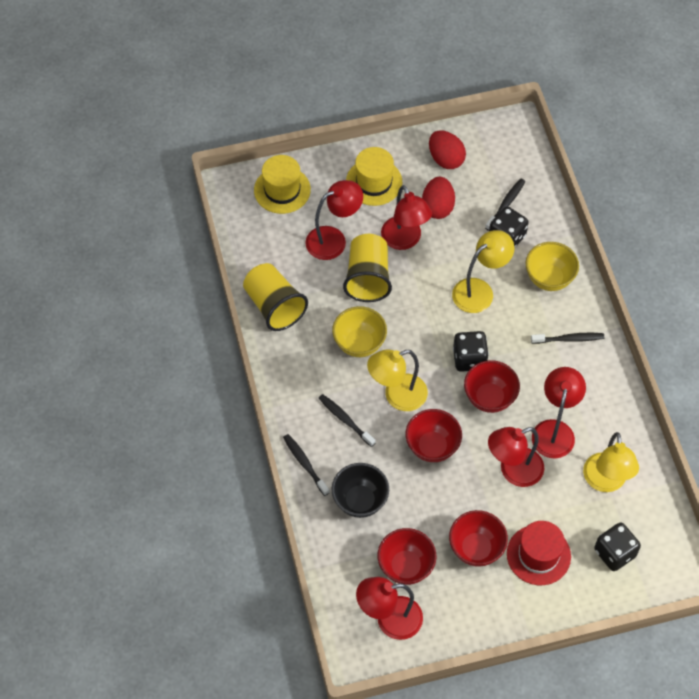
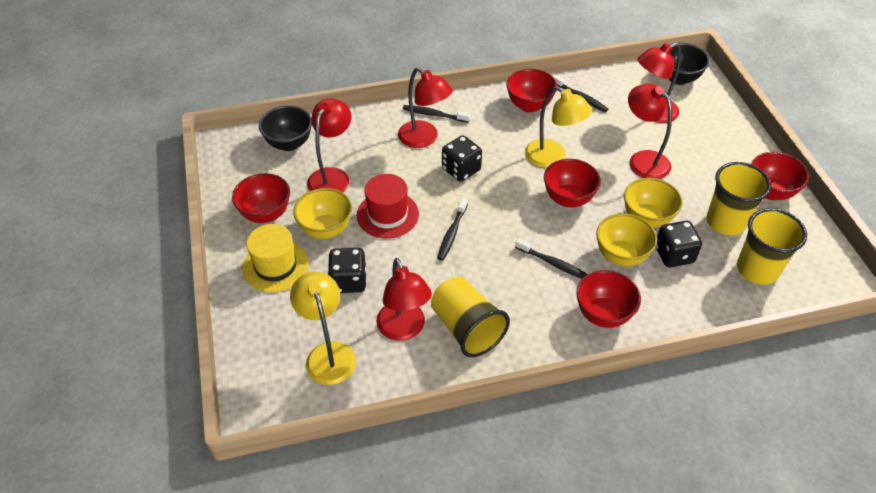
black bowl: [332,463,389,518] = 1 -> [259,105,312,151] [669,43,710,85] = 2
red bowl: [377,528,436,585] [405,409,462,462] [449,510,508,567] [464,360,520,413] = 4 -> [232,173,290,223] [506,69,557,112] [544,159,601,207] [576,270,641,328] [751,152,809,200] = 5
red egg: [422,177,455,219] [429,130,466,169] = 2 -> none = 0
yellow bowl: [332,306,387,357] [526,242,579,291] = 2 -> [293,188,352,239] [596,213,657,266] [624,178,683,228] = 3
yellow cup: [243,263,308,331] [343,234,392,302] = 2 -> [431,277,510,357] [707,162,771,235] [737,208,807,285] = 3
yellow hat: [254,155,311,214] [346,147,402,206] = 2 -> [242,224,309,292] = 1
yellow lamp: [367,349,428,411] [452,230,514,313] [583,432,639,492] = 3 -> [290,272,356,385] [525,86,592,168] = 2

